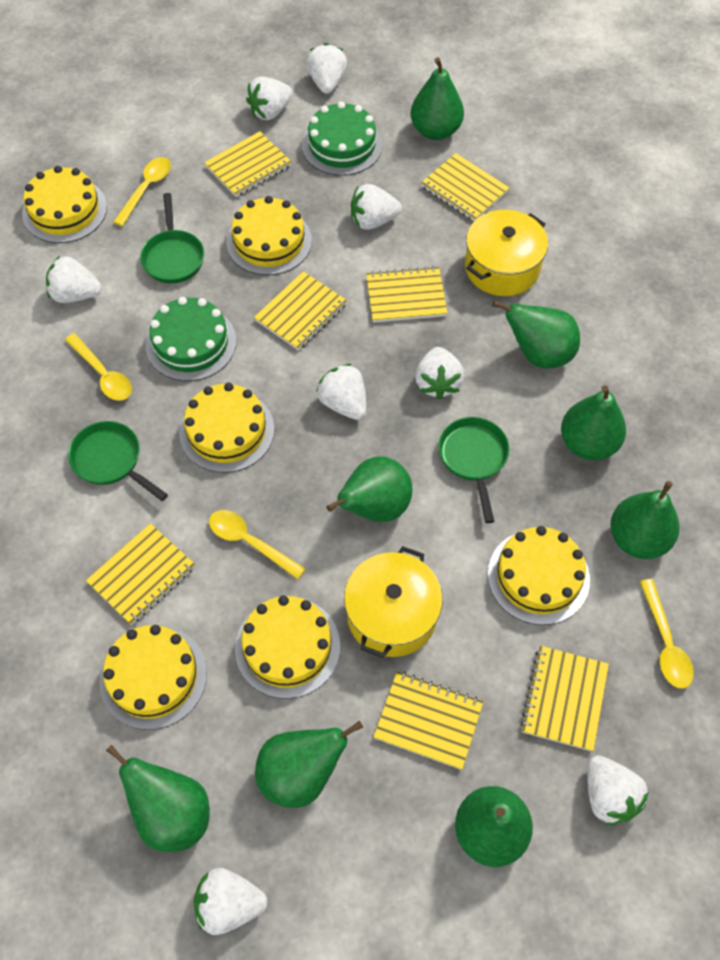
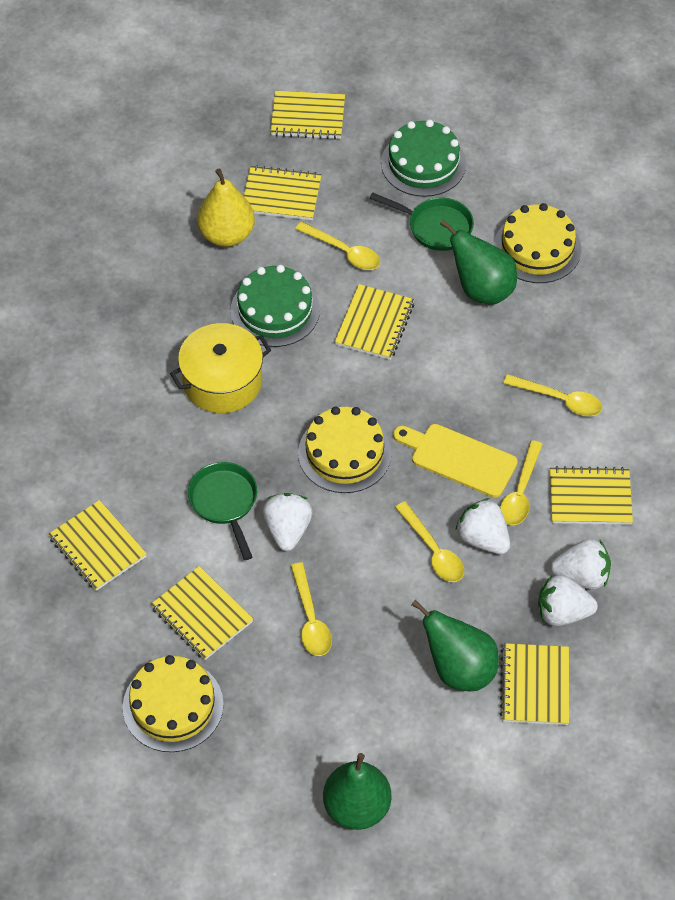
green pan: [68,421,168,501] [140,193,204,284] [438,417,509,523] = 3 -> [188,462,257,560] [370,192,474,251] = 2
green pear: [106,744,210,852] [255,721,363,808] [326,456,413,522] [411,57,464,140] [455,786,533,867] [492,300,580,369] [561,385,626,460] [610,481,679,559] = 8 -> [323,753,392,830] [411,600,499,692] [440,220,517,304] = 3
white strawberry: [46,256,102,303] [194,868,267,935] [246,77,293,120] [306,43,347,94] [316,364,366,420] [351,184,402,230] [415,347,464,400] [587,756,649,826] = 8 -> [263,493,313,551] [455,498,510,554] [538,575,598,626] [551,539,611,589] = 4
yellow cake: [22,166,107,243] [99,625,207,730] [179,383,274,473] [227,196,312,275] [235,595,340,699] [488,526,590,625] = 6 -> [123,655,224,752] [298,406,392,493] [494,203,581,283] = 3
yellow cutting board: none = 0 -> [393,424,518,498] = 1
yellow pear: none = 0 -> [197,168,255,247] = 1
yellow pot: [344,546,443,658] [465,209,548,296] = 2 -> [170,323,271,413] = 1
yellow spoon: [65,333,132,401] [113,157,171,226] [209,510,306,579] [640,579,694,689] = 4 -> [291,563,332,656] [295,221,380,270] [395,501,464,582] [500,440,543,525] [503,374,602,416] = 5

